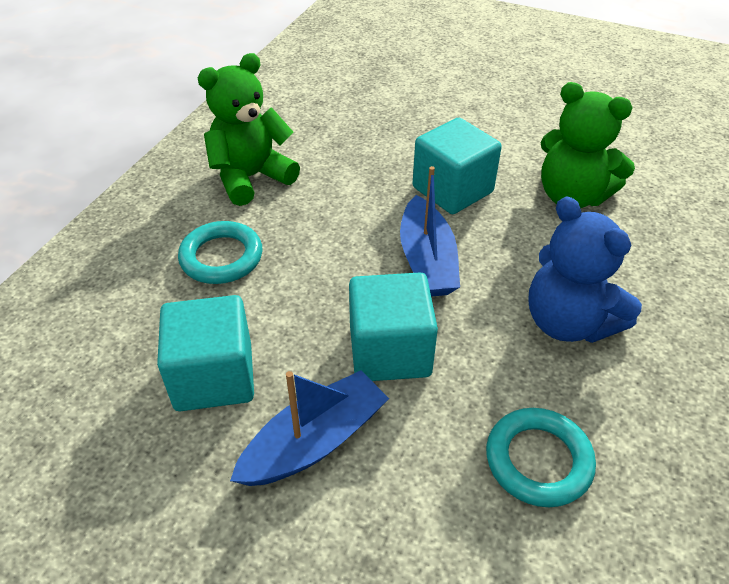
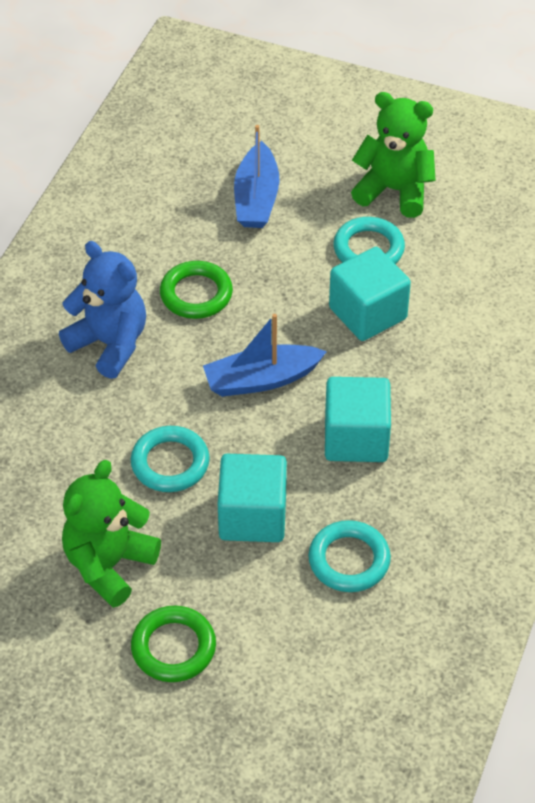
green ring: none = 0 -> [131,606,216,682] [160,261,233,319] = 2
turquoise ring: [178,221,262,284] [486,408,596,507] = 2 -> [131,426,210,492] [308,520,391,592] [333,217,405,264] = 3

